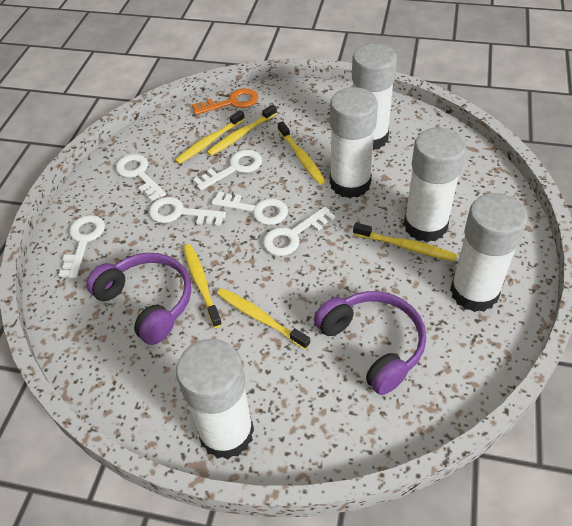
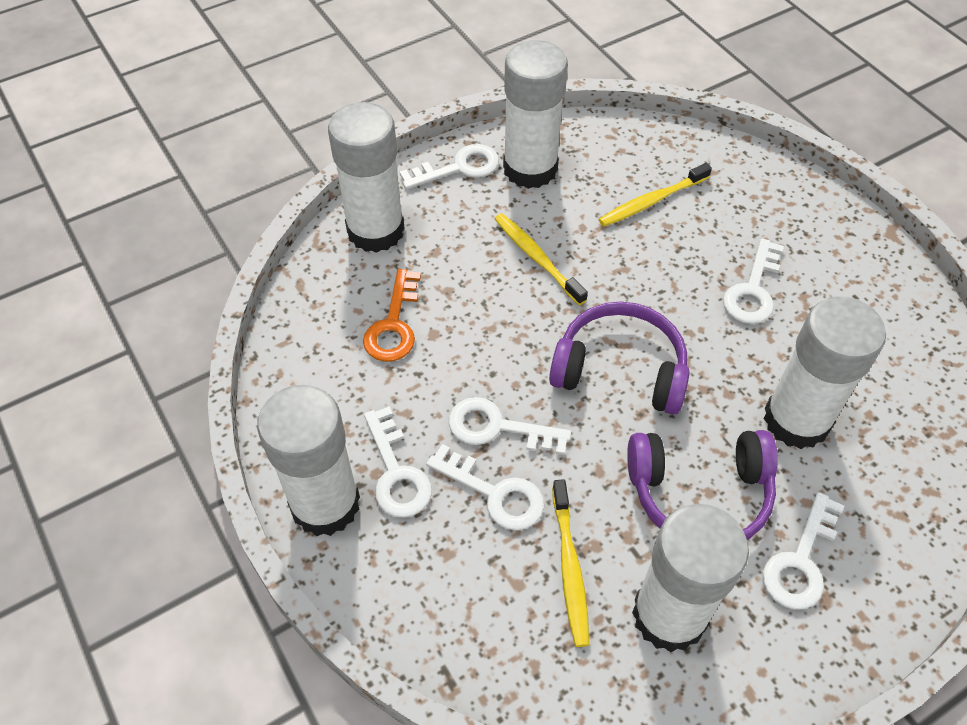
yellow toothbrush: [175,110,245,164] [183,244,222,328] [207,104,277,156] [217,288,310,350] [278,121,326,185] [353,223,457,261] = 6 -> [494,213,588,305] [552,479,589,647] [599,163,712,226] = 3

